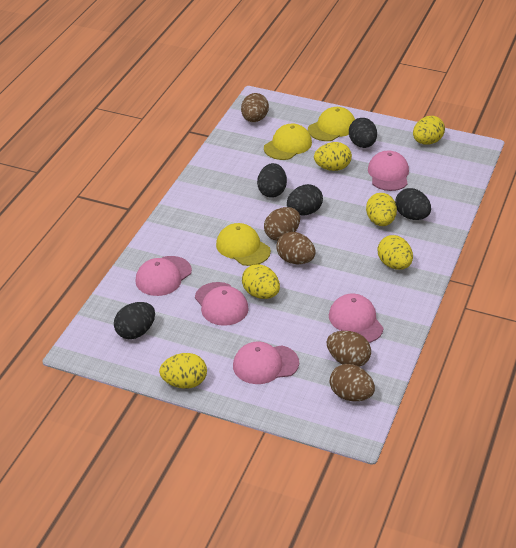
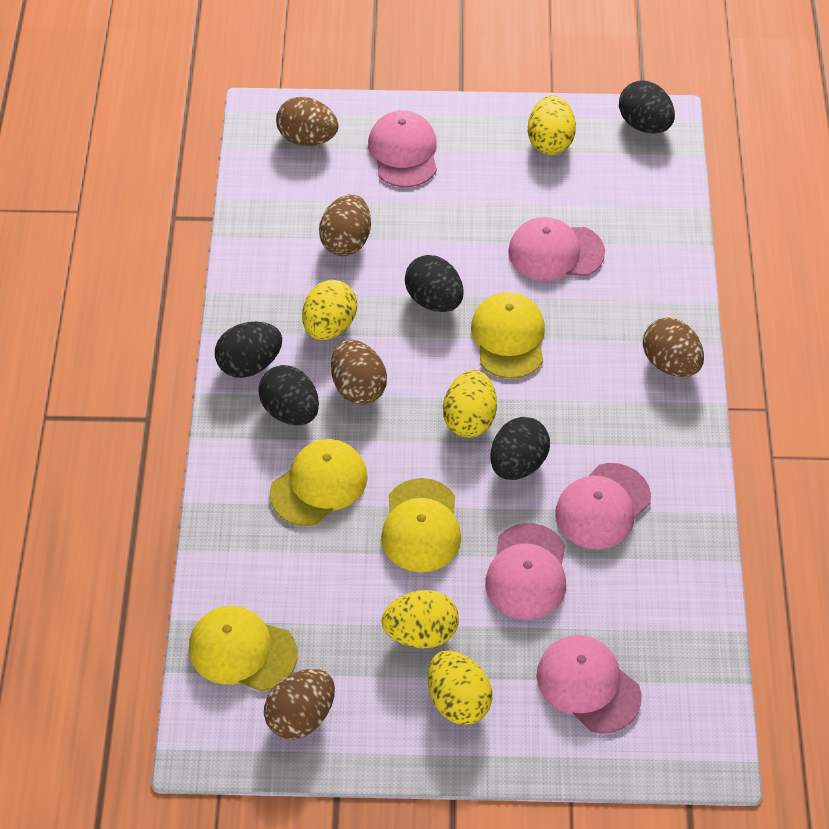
yellow cap: [216,223,271,266] [264,123,312,160] [308,107,355,141] = 3 -> [189,606,298,692] [270,439,368,526] [381,478,461,573] [471,292,545,379] = 4
yellow egg: [159,353,207,389] [242,264,280,299] [314,142,352,171] [366,193,397,226] [378,235,413,270] [413,116,445,145] = 6 -> [302,280,357,340] [382,590,459,648] [428,651,492,725] [443,370,497,438] [528,95,576,155] = 5

